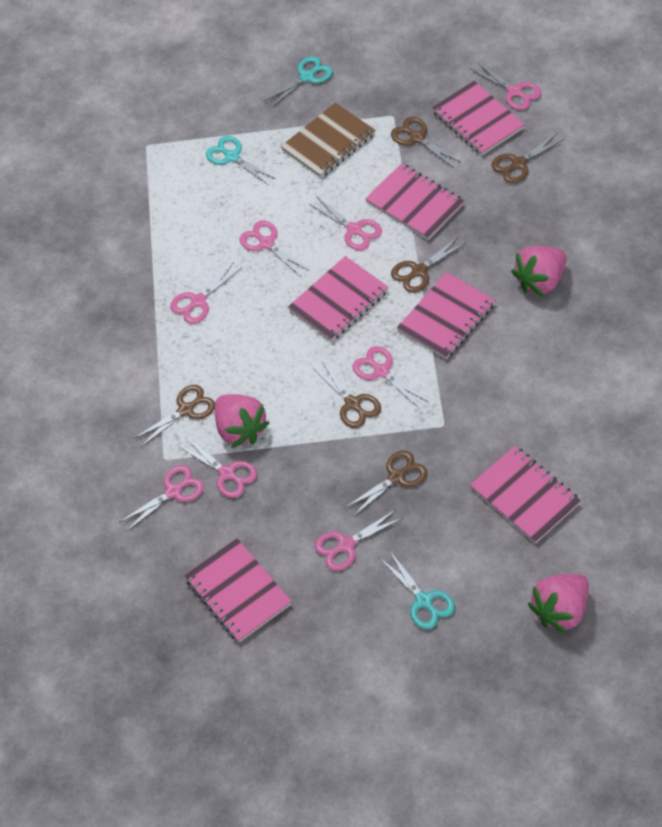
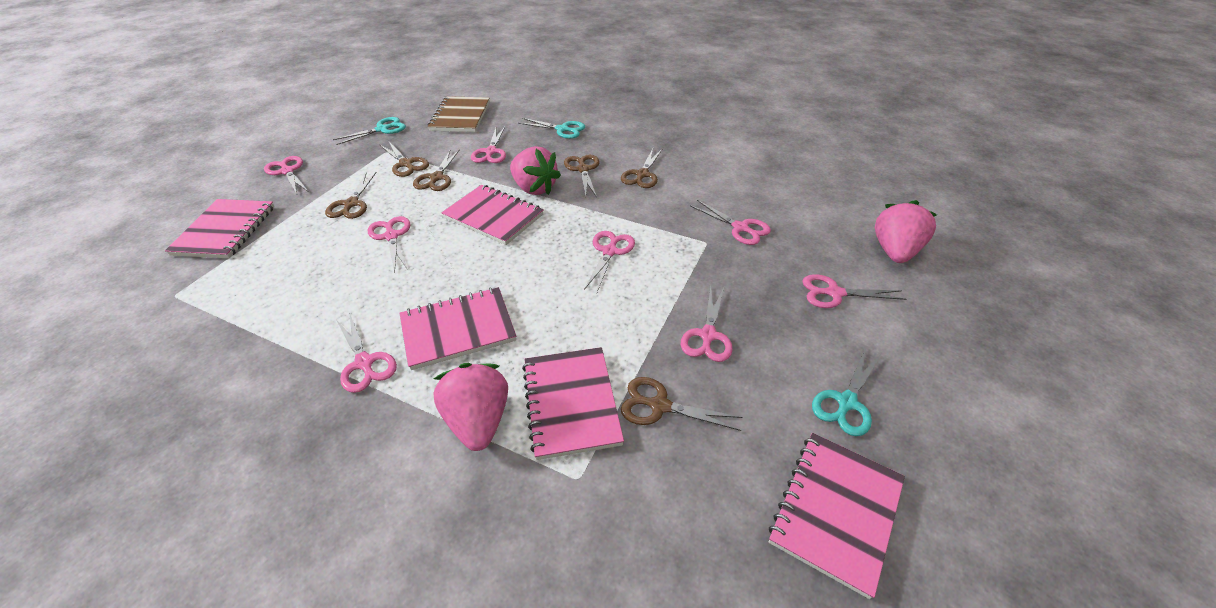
pink notebook: [184,538,292,642] [288,256,389,341] [365,163,464,240] [397,272,495,359] [432,81,525,155] [470,446,581,544] = 6 -> [165,199,274,258] [399,287,516,370] [441,185,544,245] [522,347,624,460] [769,433,905,599] = 5

